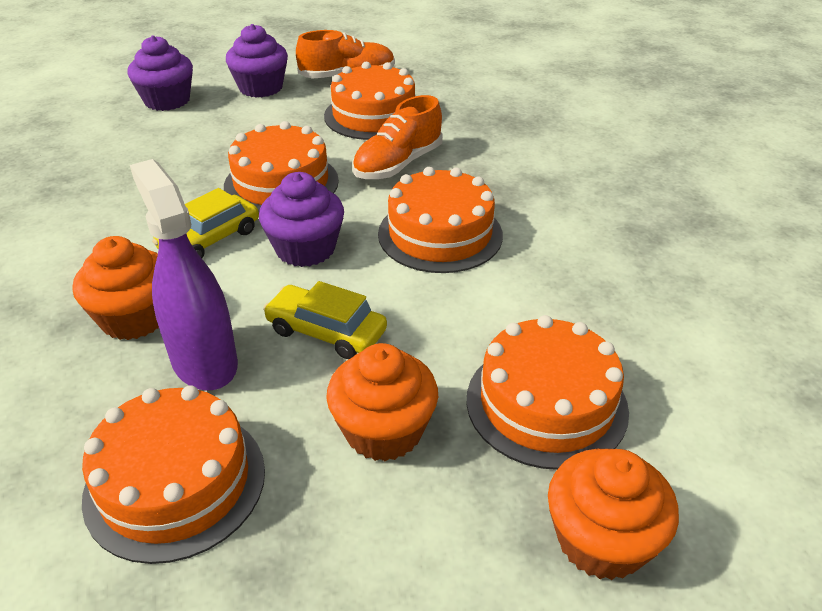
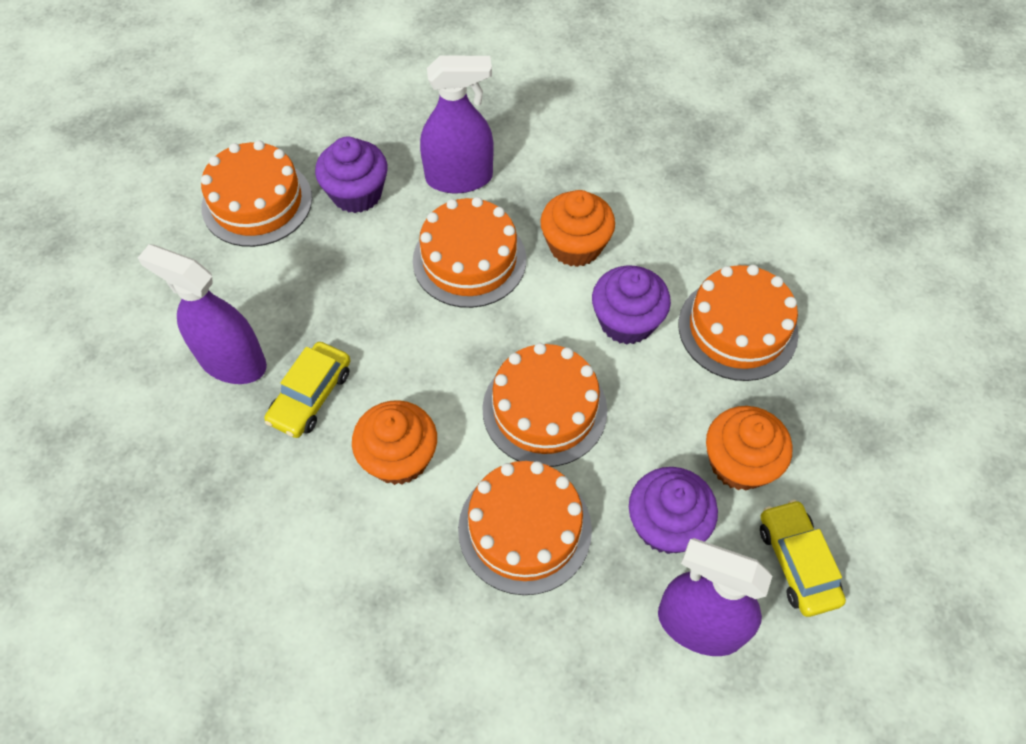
orange shoe: [296,30,395,78] [352,95,443,179] = 2 -> none = 0
purple spray bottle: [130,159,238,390] = 1 -> [138,244,267,384] [420,55,494,194] [658,538,772,656] = 3

